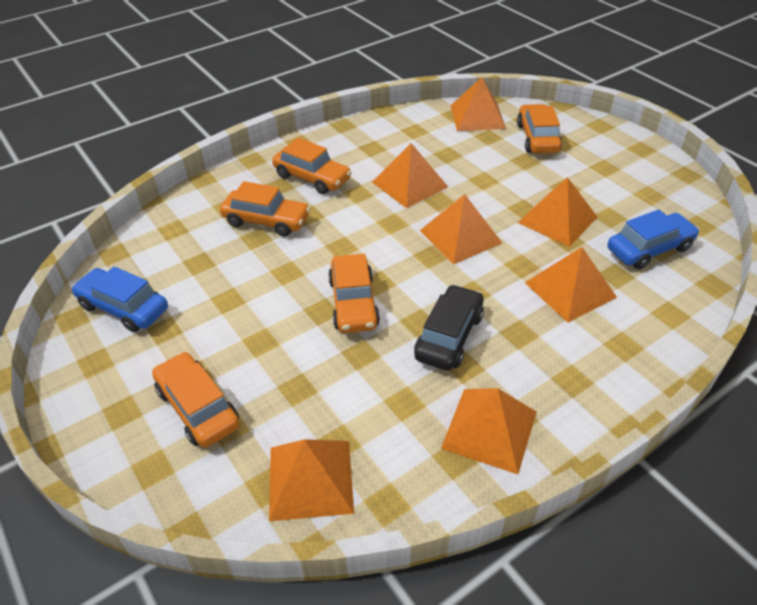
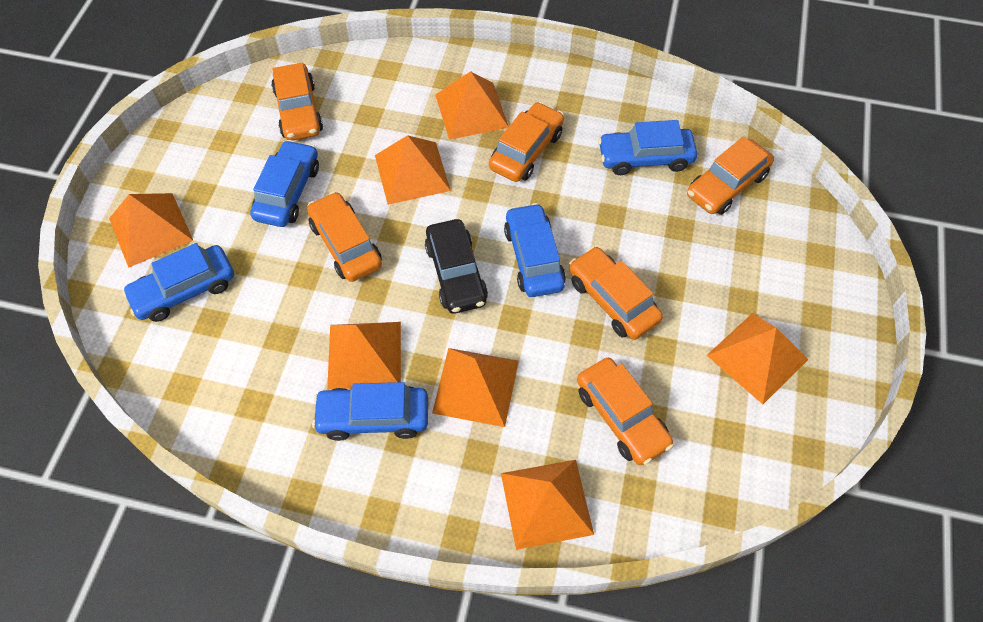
blue car: [71,267,168,332] [607,209,699,269] = 2 -> [122,243,234,322] [250,140,319,227] [312,382,428,441] [504,203,566,297] [598,120,697,175] = 5
orange car: [152,352,240,448] [220,181,310,237] [272,138,352,194] [328,254,380,333] [517,104,562,153] = 5 -> [271,63,323,141] [307,192,382,282] [489,102,564,182] [569,246,663,340] [577,358,674,465] [687,136,774,215] = 6

